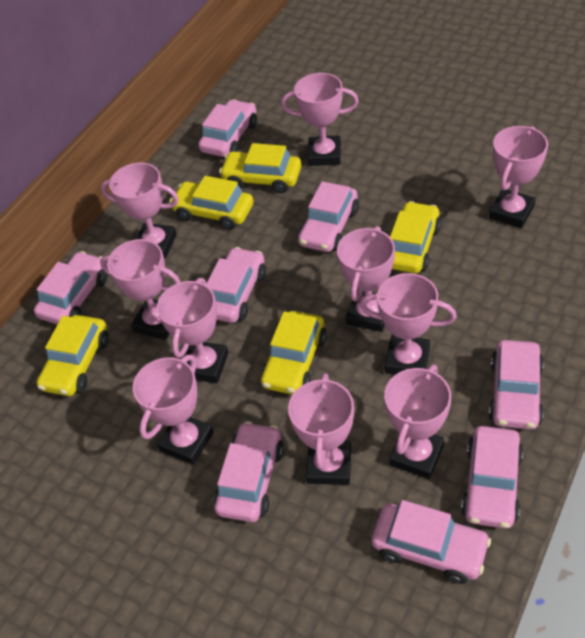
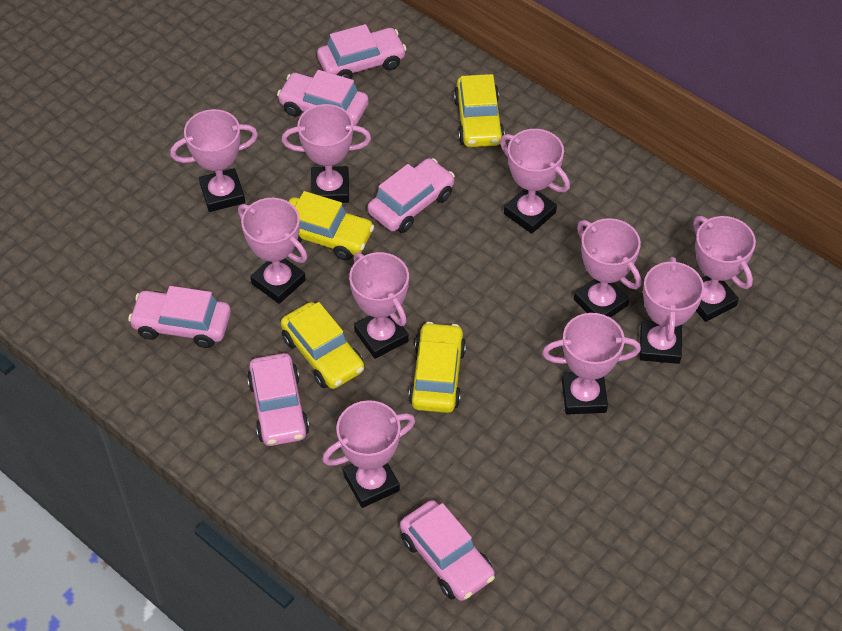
pink car: [34,251,108,325] [198,99,257,157] [207,247,266,323] [214,421,284,522] [298,181,359,252] [372,500,491,584] [461,426,523,529] [489,340,544,430] = 8 -> [128,286,231,348] [247,353,309,446] [277,70,369,125] [317,24,407,79] [368,158,455,233] [400,500,495,601] = 6
yellow car: [37,315,109,396] [169,176,254,230] [219,143,302,193] [261,311,327,395] [390,201,441,273] = 5 -> [281,302,364,389] [288,191,374,260] [409,322,466,413] [454,74,505,147] = 4

